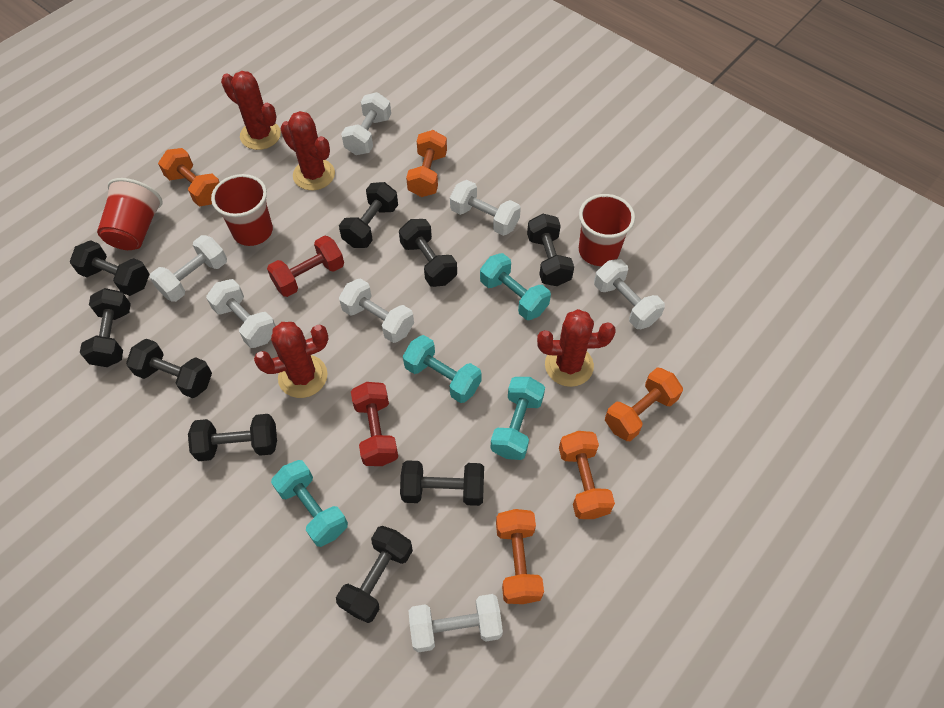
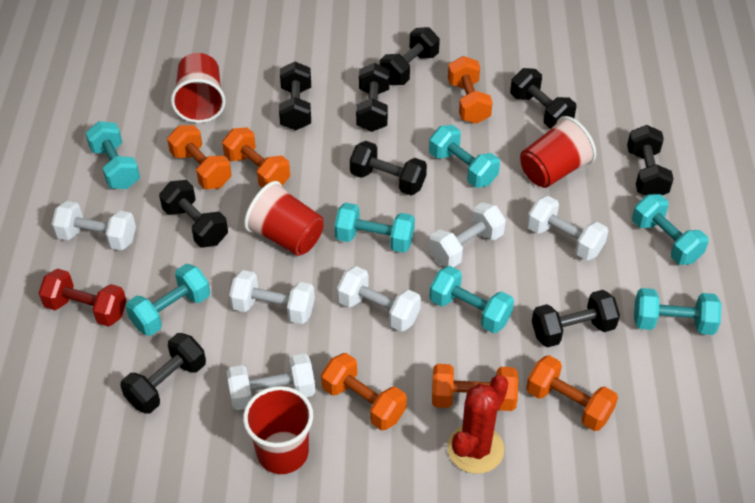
orange dumbbell: [158,148,219,207] [406,130,447,197] [496,509,544,604] [559,431,615,519] [605,368,683,441] = 5 -> [167,125,232,189] [222,127,290,188] [321,353,407,431] [432,364,518,411] [448,56,493,124] [526,355,618,431] = 6
red cactus: [221,71,281,150] [254,322,329,398] [281,111,335,190] [537,309,616,387] = 4 -> [447,375,509,474] = 1
red cup: [97,178,163,250] [211,174,273,246] [579,194,635,266] = 3 -> [171,53,226,123] [243,386,313,474] [244,181,324,256] [520,116,596,188] = 4
red dumbbell: [267,235,344,297] [351,382,398,466] = 2 -> [39,269,127,327] = 1
turquoise dumbbell: [271,460,348,547] [403,335,482,403] [480,253,551,320] [491,377,545,460] = 4 -> [86,121,140,189] [126,264,210,336] [334,203,415,253] [429,125,500,188] [430,266,514,333] [632,194,709,265] [634,288,722,335] = 7
white dumbbell: [149,235,227,302] [206,279,276,348] [339,278,414,343] [341,92,391,155] [409,594,503,652] [450,180,521,236] [594,259,665,329] = 7 -> [52,201,136,250] [226,353,315,410] [229,270,315,324] [337,266,421,332] [429,202,506,267] [527,196,608,261] = 6

